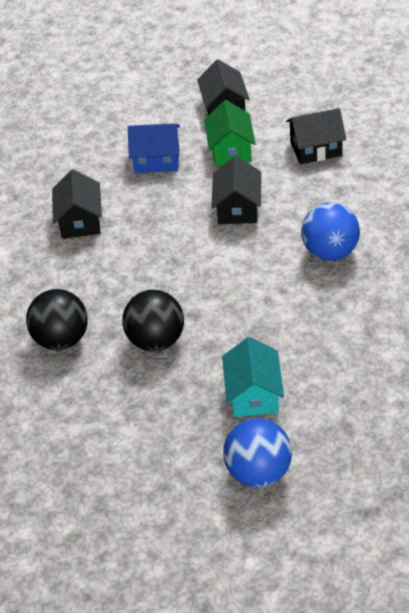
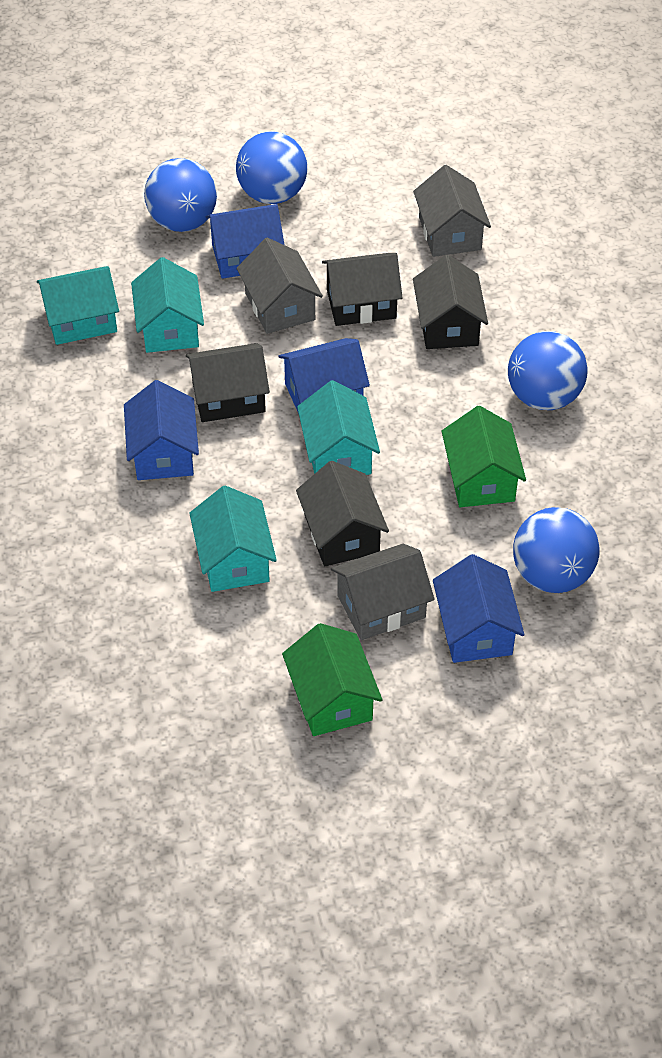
black ball: [26,289,88,350] [122,290,184,352] = 2 -> none = 0
blue ball: [223,418,292,488] [301,202,360,261] = 2 -> [144,158,217,232] [236,131,307,204] [508,331,588,410] [513,507,600,593] = 4
blue house: [128,123,180,173] = 1 -> [124,380,199,480] [206,204,285,279] [278,338,370,414] [433,554,524,663] = 4
green house: [204,100,256,166] = 1 -> [282,623,382,736] [441,406,526,507] = 2
grey house: none = 0 -> [237,238,323,334] [331,544,435,640] [413,165,491,257] = 3
turquoise house: [222,337,284,417] = 1 -> [37,266,119,345] [131,257,204,353] [189,486,277,592] [297,380,380,475] = 4

